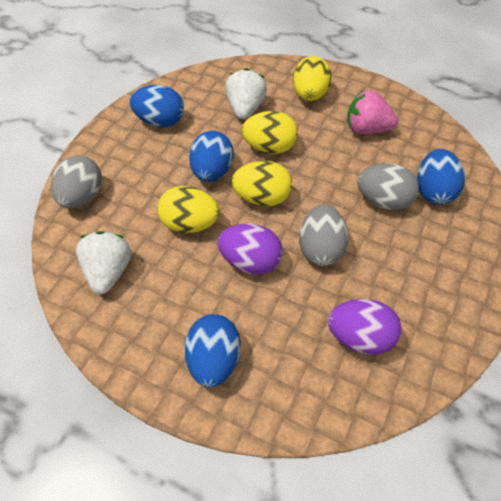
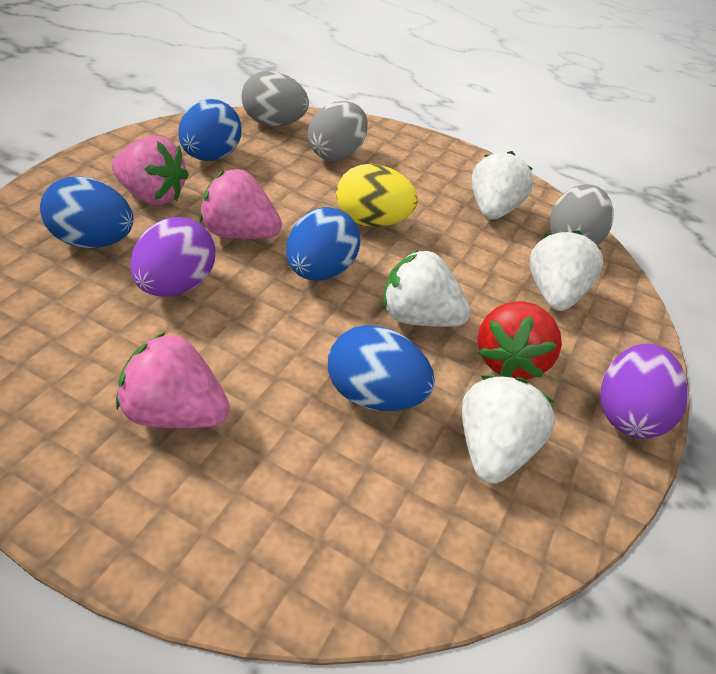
pink strawberry: [347,90,398,134] = 1 -> [112,135,189,205] [116,332,230,428] [199,169,282,239] = 3
red strawberry: none = 0 -> [477,301,562,380] = 1
white strawberry: [76,231,131,294] [225,68,267,119] = 2 -> [383,250,471,327] [462,375,555,484] [472,151,534,220] [529,230,603,311] = 4
yellow egg: [157,186,220,233] [232,161,292,207] [241,111,298,154] [293,56,332,101] = 4 -> [336,164,418,227] = 1

